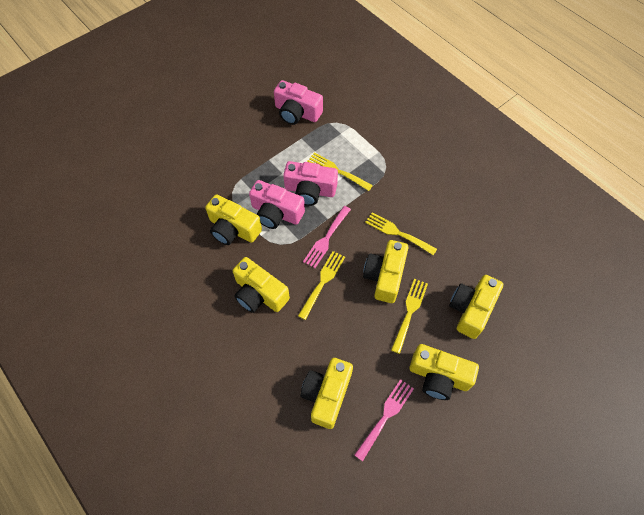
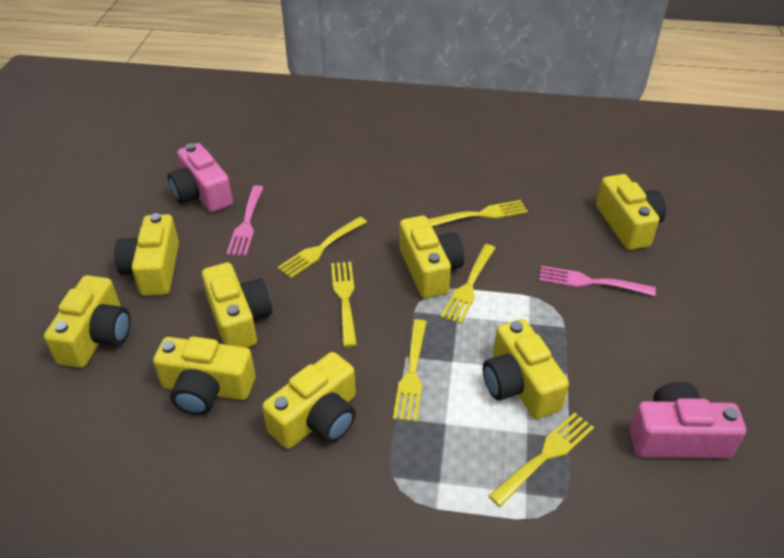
pink camera: [249,180,305,229] [274,80,323,125] [283,161,338,206] = 3 -> [168,143,233,212] [630,382,746,459] = 2
yellow camera: [205,194,262,245] [233,257,290,313] [300,358,353,429] [363,240,408,303] [410,344,479,400] [449,275,503,339] = 6 -> [44,275,131,368] [114,213,179,296] [153,337,256,415] [202,263,272,348] [262,352,356,449] [399,216,464,298] [483,319,569,419] [596,174,666,250] = 8
yellow fork: [298,251,345,320] [307,153,373,191] [365,212,437,255] [391,279,428,354] = 4 -> [277,217,367,278] [331,262,357,347] [393,319,427,422] [428,200,528,226] [441,244,495,324] [489,412,594,507] = 6

